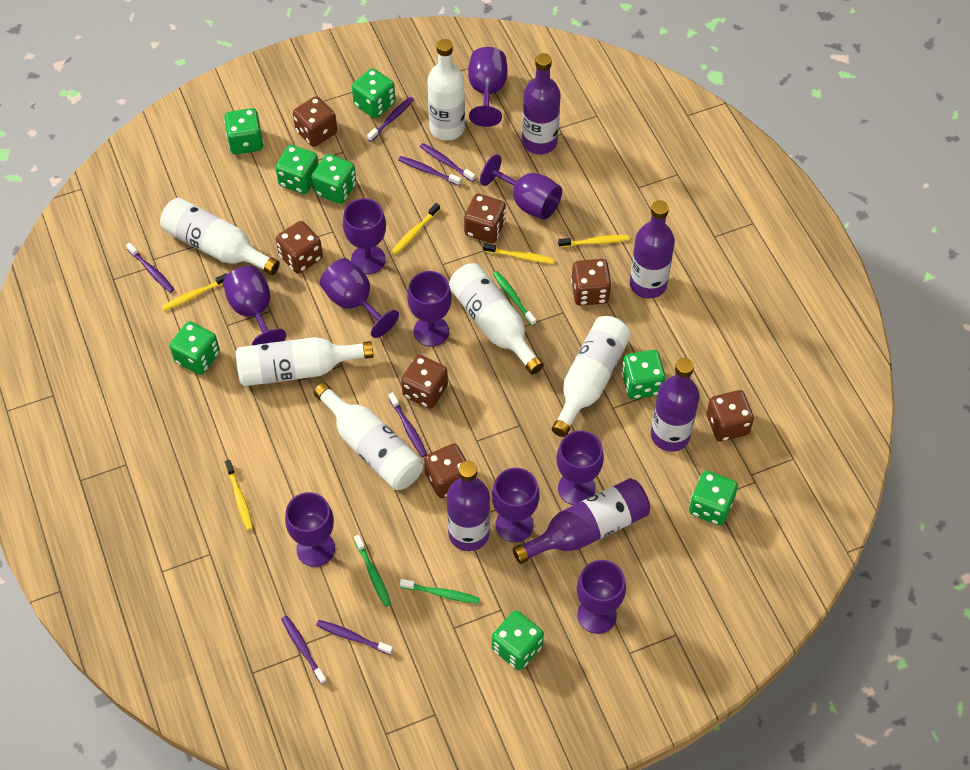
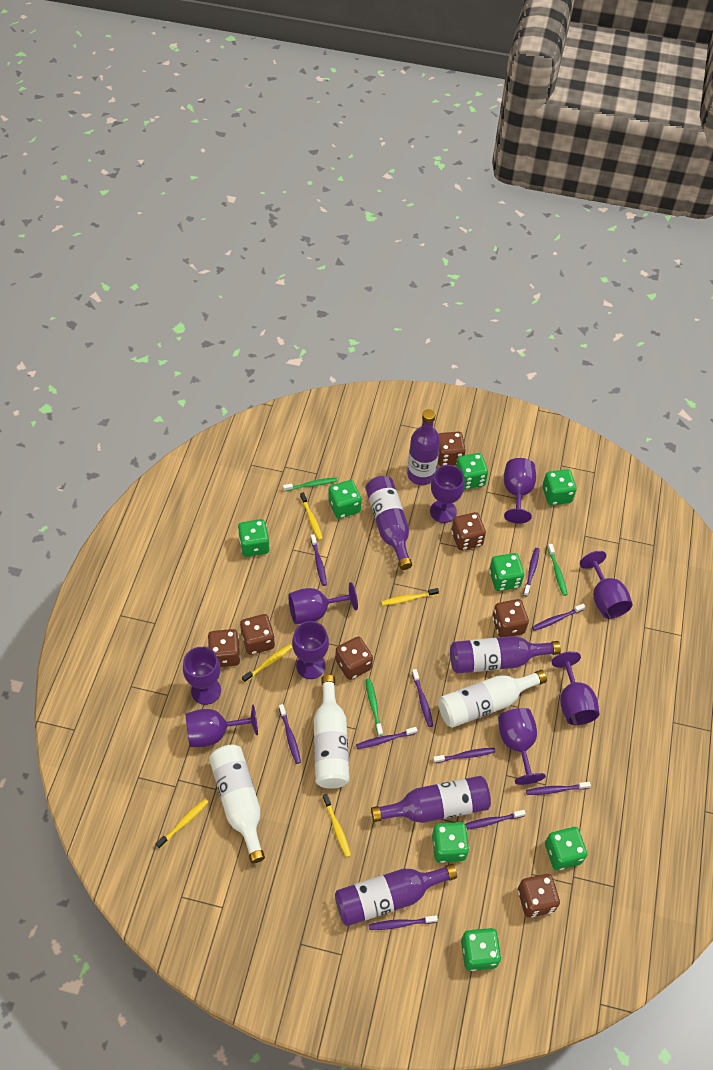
purple goblet: [223,266,287,345] [285,492,335,567] [320,258,399,338] [343,198,386,274] [407,271,452,347] [468,47,508,127] [480,154,562,220] [492,468,540,542] [556,430,604,505] [577,560,626,634] = 10 -> [183,647,221,705] [185,705,258,747] [288,582,358,624] [292,621,329,679] [430,465,465,523] [498,708,546,785] [504,458,536,523] [552,651,600,725] [580,551,633,619] = 9
purple toothbrush: [126,243,174,293] [281,615,327,685] [316,620,393,655] [367,97,414,142] [389,392,427,457] [398,156,461,186] [420,143,476,182] = 7 -> [279,704,301,764] [311,534,327,586] [356,727,417,749] [369,915,438,930] [412,669,433,727] [433,748,495,763] [465,810,526,830] [523,548,540,597] [526,782,591,795] [532,603,586,631] = 10
white bottle: [160,198,280,275] [236,337,374,386] [314,382,423,490] [427,39,465,140] [449,263,544,374] [552,316,631,437] = 6 -> [209,745,265,863] [314,675,349,789] [438,670,547,728] = 3

